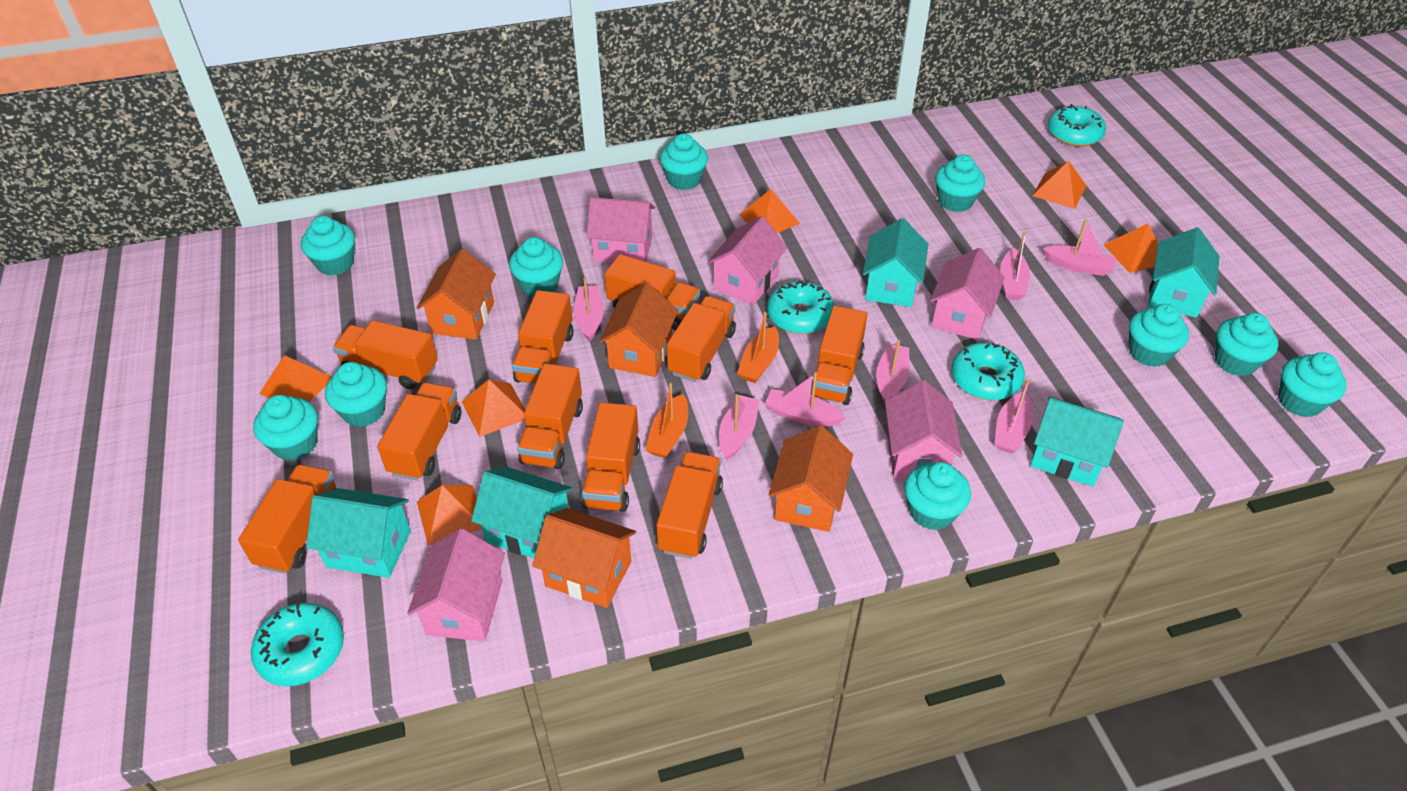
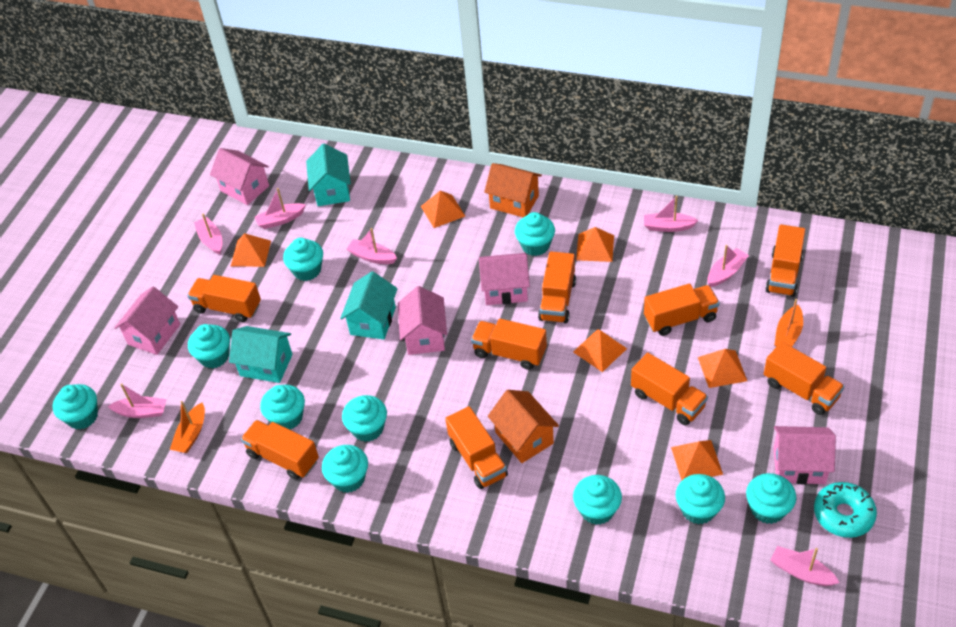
orange house: [417,249,496,340] [532,508,636,608] [599,282,678,377] [768,425,853,532] = 4 -> [484,163,542,218] [488,390,559,463] = 2
orange truck: [238,465,336,574] [333,320,438,389] [377,383,461,480] [512,290,573,384] [517,364,583,469] [581,402,640,512] [605,254,700,330] [656,452,723,559] [667,296,736,382] [811,306,868,405] = 10 -> [187,275,261,322] [241,420,319,480] [445,406,508,489] [471,319,547,370] [538,251,576,323] [631,353,708,425] [644,284,720,336] [764,342,845,415] [765,224,805,297] = 9
turquoise donut: [251,602,344,686] [767,281,834,334] [951,343,1025,400] [1048,104,1106,147] = 4 -> [814,482,877,538] = 1
turquoise house: [306,488,411,578] [471,467,573,558] [863,218,928,307] [1030,397,1124,487] [1148,227,1219,318] = 5 -> [229,326,293,383] [306,144,351,206] [340,271,398,340] = 3

